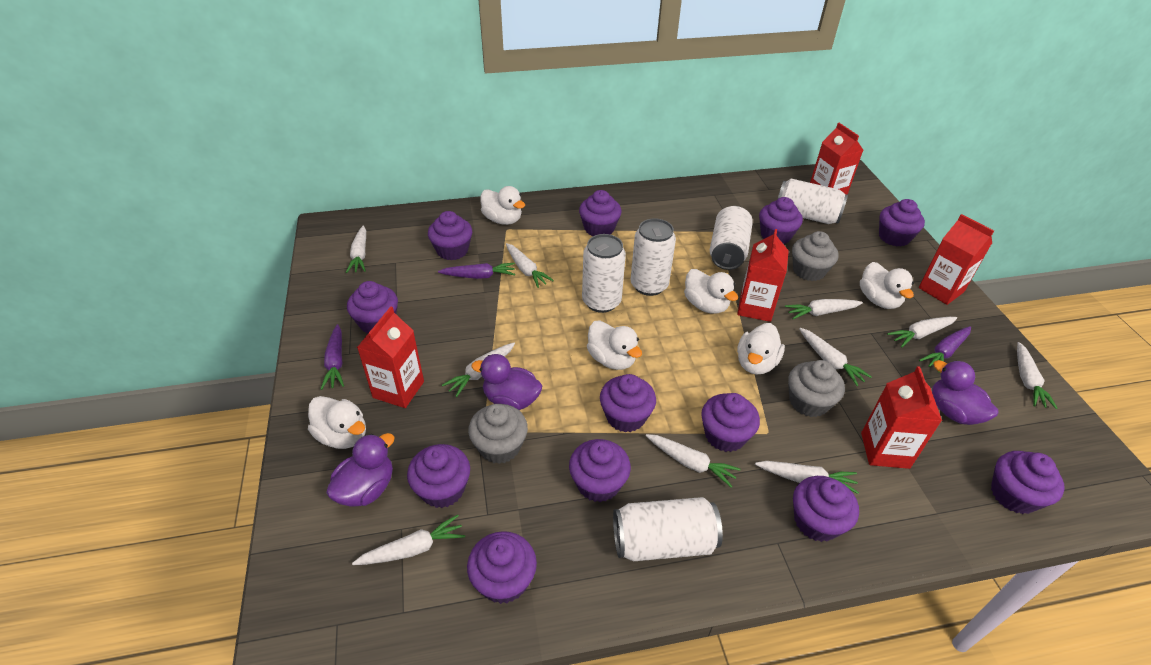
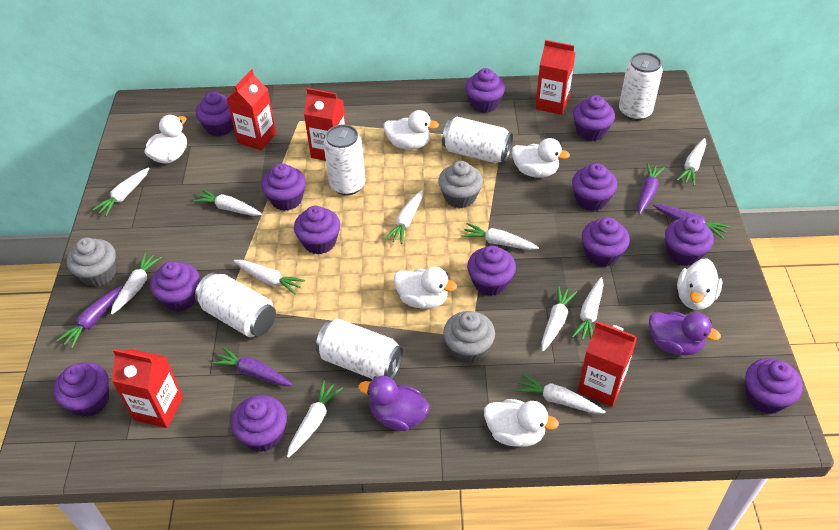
purple carrot: [321,324,344,390] [438,263,515,279] [919,326,971,373] = 3 -> [56,286,122,349] [212,347,292,386] [637,163,665,215] [653,204,730,239] = 4
purple cupcake: [347,281,398,333] [407,444,470,508] [428,211,472,260] [467,531,537,604] [569,439,631,502] [579,190,621,236] [600,374,656,433] [701,393,760,452] [759,197,803,244] [793,476,859,542] [879,199,925,246] [991,451,1065,514] = 12 -> [53,362,109,417] [150,261,200,311] [196,91,234,136] [231,395,287,452] [261,163,306,211] [294,206,340,254] [465,68,505,113] [467,245,516,296] [572,163,617,211] [573,95,615,141] [582,217,630,267] [665,216,714,266] [745,358,803,414] = 13
purple duck: [326,433,395,507] [471,354,542,410] [932,360,998,425] = 3 -> [358,376,430,431] [649,312,721,355] = 2
white carrot: [346,225,366,273] [352,514,465,565] [442,343,515,397] [506,243,554,288] [646,434,741,488] [755,461,859,494] [785,299,863,319] [799,328,872,386] [887,317,957,347] [1017,342,1058,409] = 10 -> [92,167,149,216] [111,252,162,315] [193,189,262,216] [234,260,305,295] [287,380,343,458] [385,190,423,244] [462,223,539,250] [515,374,606,414] [541,285,577,352] [572,277,604,340] [677,138,706,186] = 11

